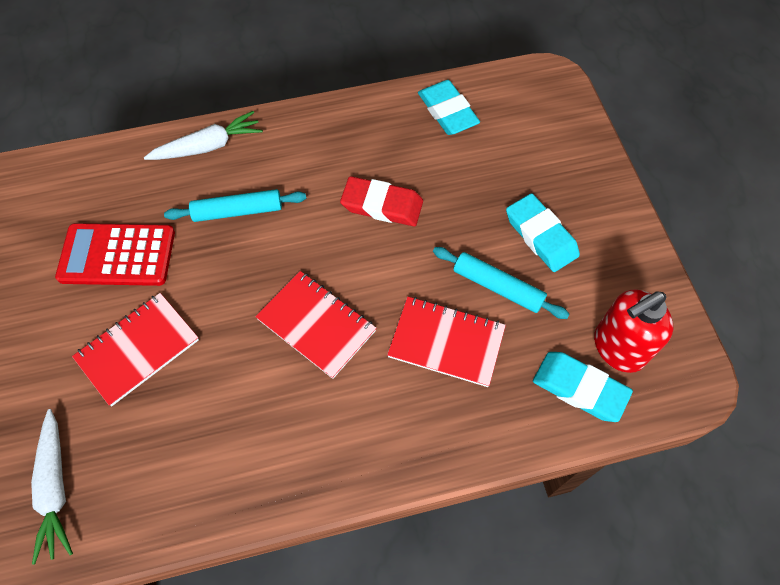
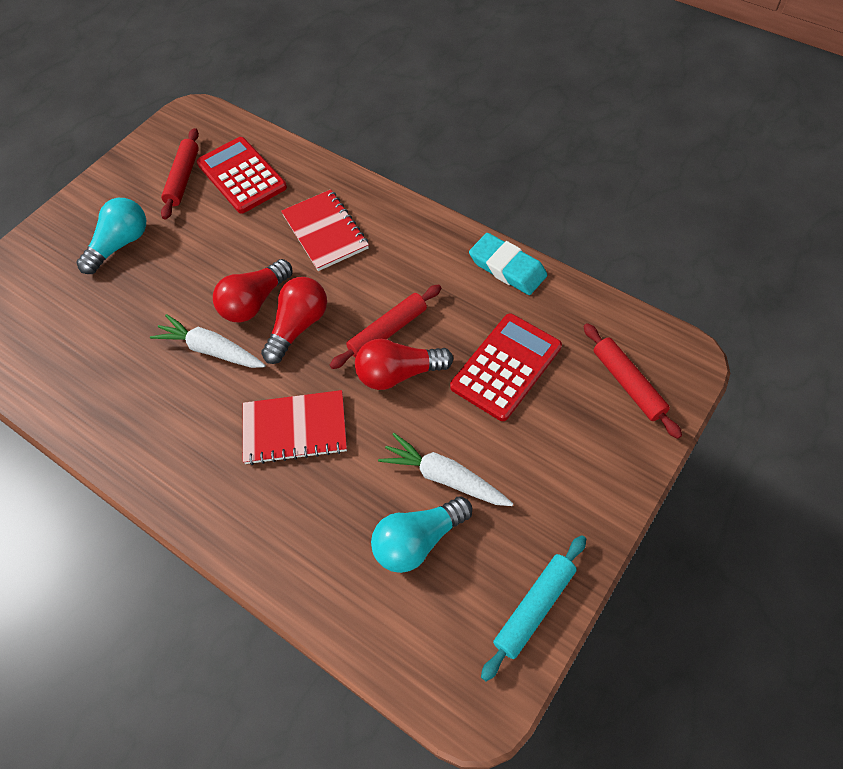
red calculator: [55,223,175,286] = 1 -> [197,137,287,214] [450,313,562,421] = 2
red eraser: [340,176,423,226] = 1 -> none = 0
red light bulb: none = 0 -> [213,259,293,323] [261,277,327,364] [355,339,453,390] = 3
red notebook: [72,293,199,406] [255,271,376,379] [387,297,506,387] = 3 -> [243,390,347,465] [281,189,369,271] = 2
red rolling pin: none = 0 -> [161,128,199,219] [330,284,441,369] [583,323,682,439] = 3
red soap dispenser: [594,289,673,373] = 1 -> none = 0
turquoise eraser: [418,80,480,135] [506,193,580,272] [533,352,633,422] = 3 -> [469,233,547,295] = 1
turquoise light bulb: none = 0 -> [76,198,146,274] [371,497,472,573] = 2
turquoise rolling pin: [164,189,306,222] [433,247,570,319] = 2 -> [481,535,586,681] = 1

